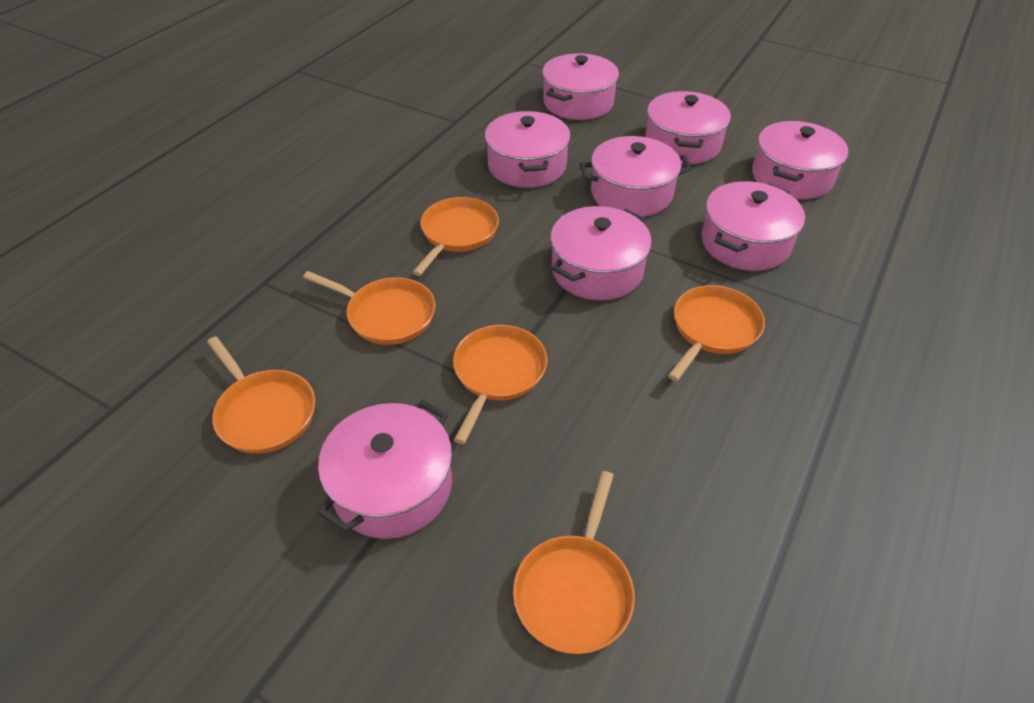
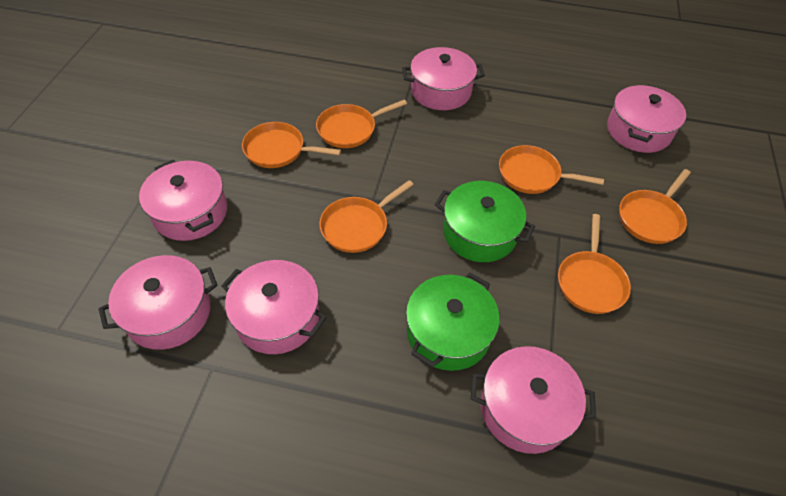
green pot: none = 0 -> [406,273,500,371] [435,181,535,262] = 2
pink pot: [318,400,452,539] [485,111,571,188] [542,53,619,120] [550,206,652,301] [580,136,692,217] [645,91,731,164] [701,181,805,271] [752,121,848,199] = 8 -> [99,255,218,350] [139,160,227,241] [221,260,326,354] [402,47,485,110] [471,346,596,454] [607,85,686,153] = 6

